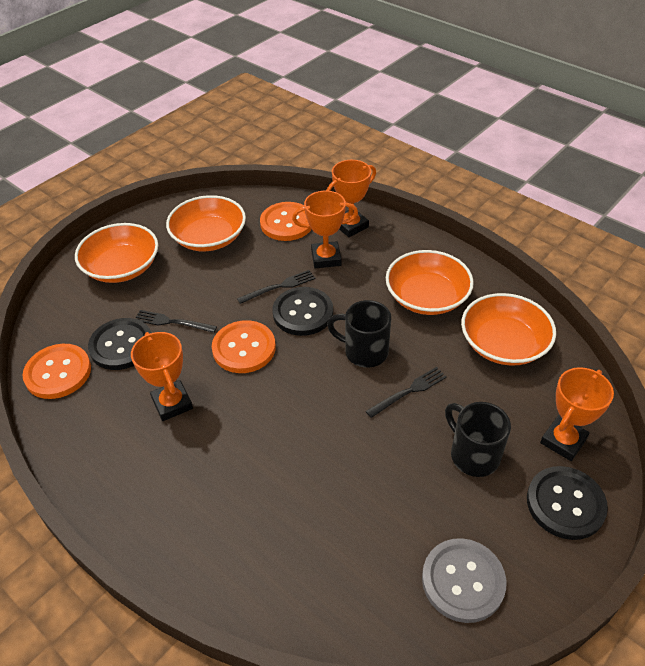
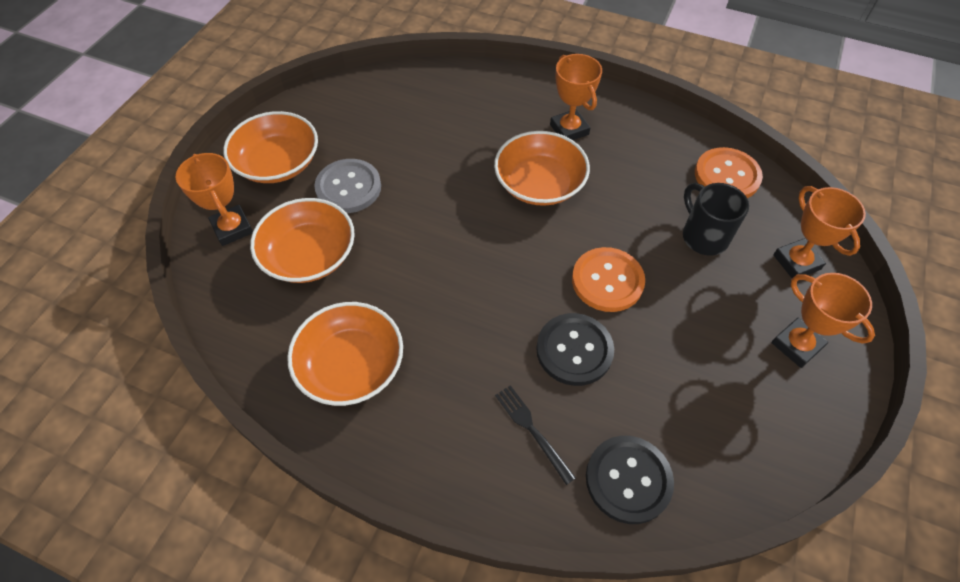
black button: [88,318,151,370] [272,287,333,336] [527,466,608,540] = 3 -> [536,313,614,386] [586,436,674,524] = 2
black fork: [135,310,217,333] [237,270,315,304] [365,367,447,418] = 3 -> [495,385,576,485] = 1
black mug: [327,300,391,368] [445,402,511,477] = 2 -> [683,183,749,256] = 1
orange button: [22,344,91,399] [212,320,276,373] [260,202,311,241] = 3 -> [572,247,645,312] [695,147,763,198] = 2

